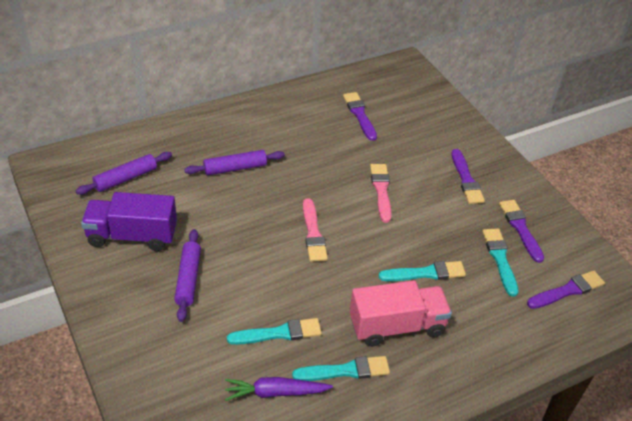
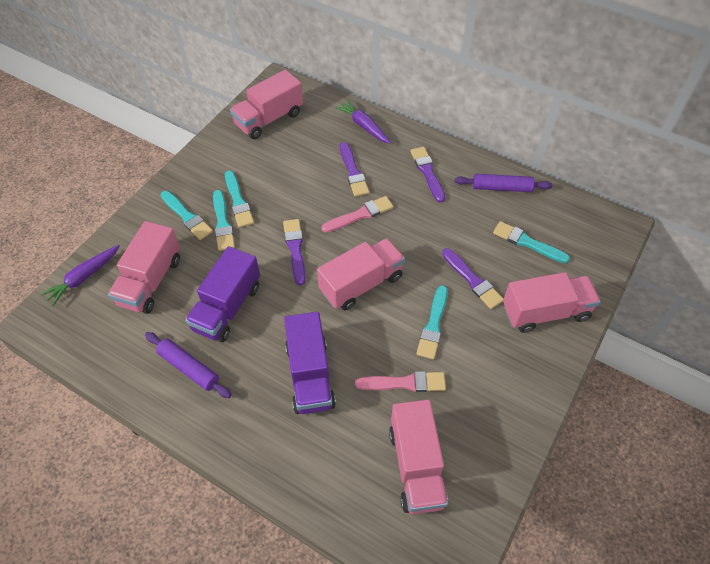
pink truck: [350,280,452,347] = 1 -> [108,221,180,314] [230,70,303,139] [317,238,405,310] [389,400,448,514] [503,272,601,333] = 5
purple carrot: [225,377,333,401] = 1 -> [41,245,120,306] [335,100,391,144] = 2
purple rolling pin: [76,152,172,195] [174,229,201,322] [184,150,285,175] = 3 -> [145,332,232,398] [455,174,552,192] = 2
purple truck: [81,192,177,251] = 1 -> [185,246,260,342] [284,312,336,414] = 2
turquoise brush: [227,318,322,345] [292,356,390,381] [379,261,466,281] [482,228,518,297] = 4 -> [161,191,213,240] [213,190,235,251] [225,170,254,228] [416,285,448,359] [493,221,570,263] = 5

